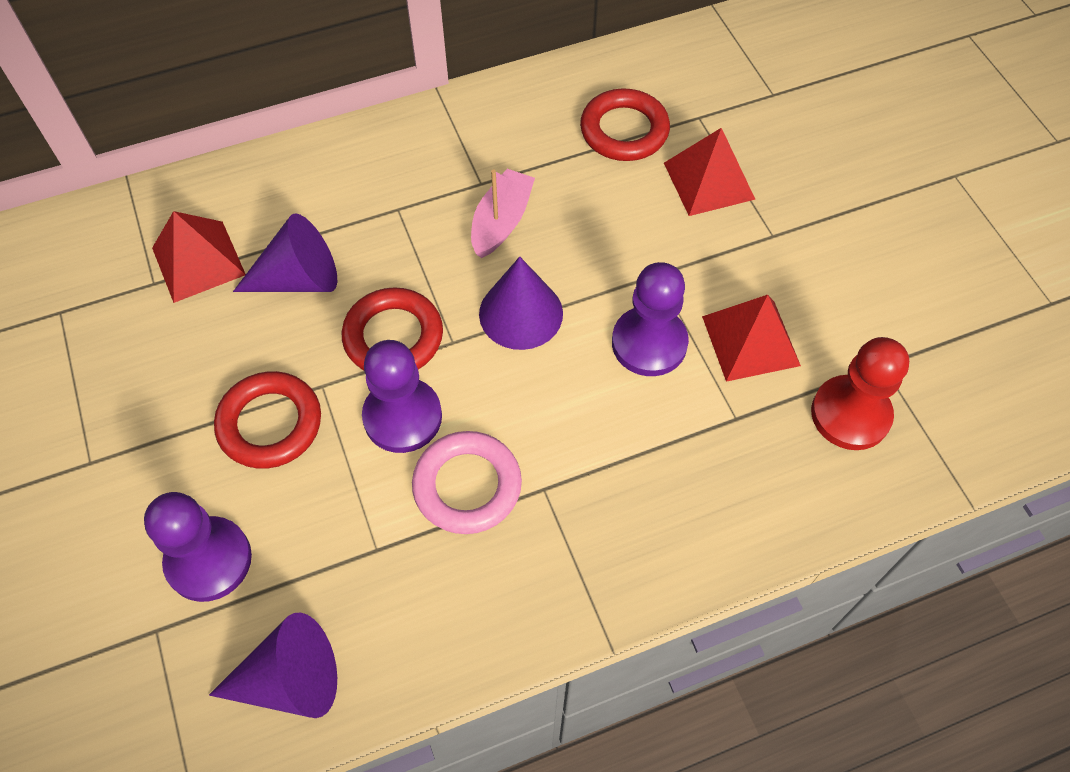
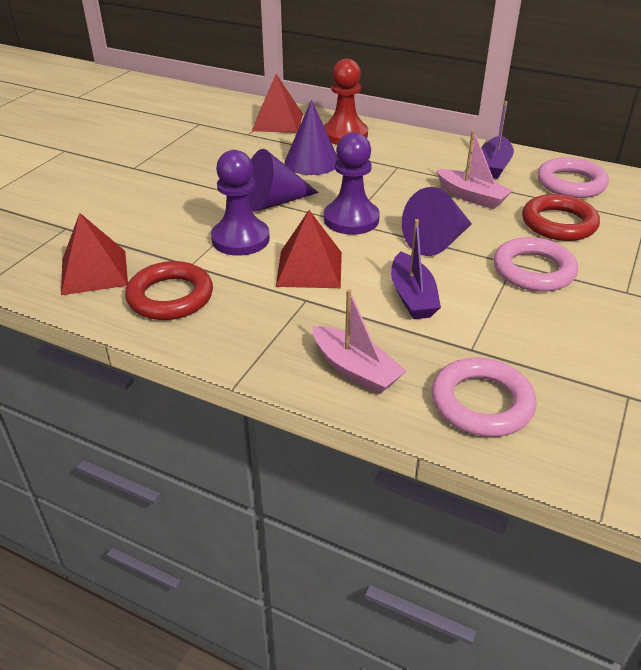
pink boat: [471,169,535,258] = 1 -> [312,289,406,394] [436,130,513,209] = 2
pink ring: [412,431,522,534] = 1 -> [432,357,536,437] [493,237,578,292] [537,157,609,198] = 3
purple boat: none = 0 -> [391,219,441,319] [481,101,514,179] = 2
purple pawn: [144,492,252,602] [362,340,442,453] [612,262,689,376] = 3 -> [211,150,270,256] [324,132,380,235] = 2
red ring: [214,371,321,469] [342,287,443,370] [580,88,670,161] = 3 -> [125,261,213,320] [522,194,600,241] = 2

